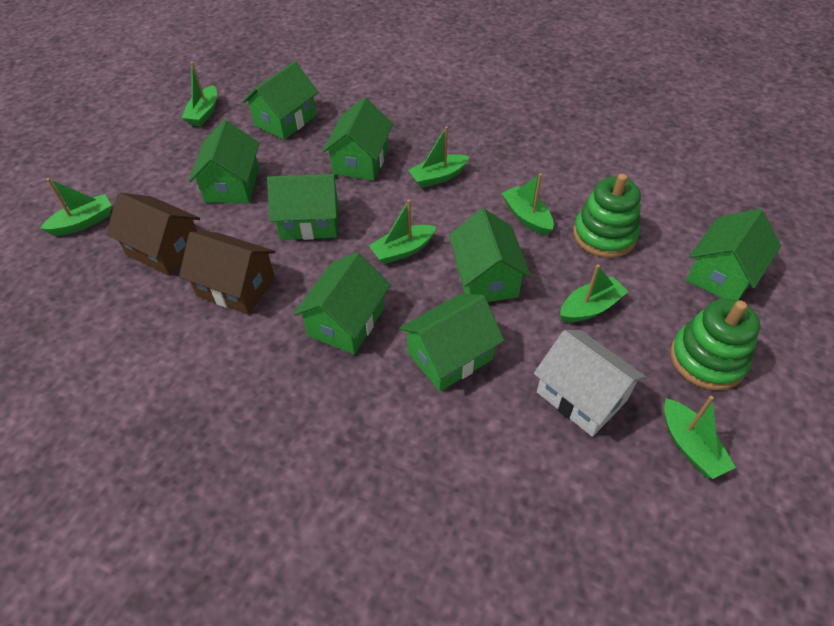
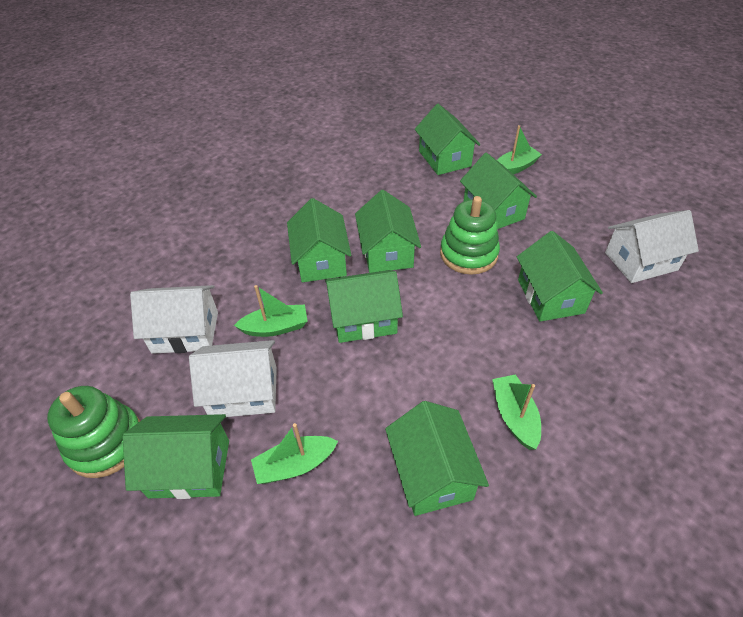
brown house: [106,193,200,276] [179,232,275,314] = 2 -> none = 0
green boat: [40,178,112,236] [182,62,217,126] [369,199,436,264] [408,126,469,188] [502,173,554,236] [560,264,628,323] [664,396,736,479] = 7 -> [234,285,308,337] [251,423,338,484] [492,374,541,450] [497,125,542,174] = 4
white house: [534,330,646,437] = 1 -> [130,285,218,354] [189,340,277,417] [605,210,699,283] = 3

